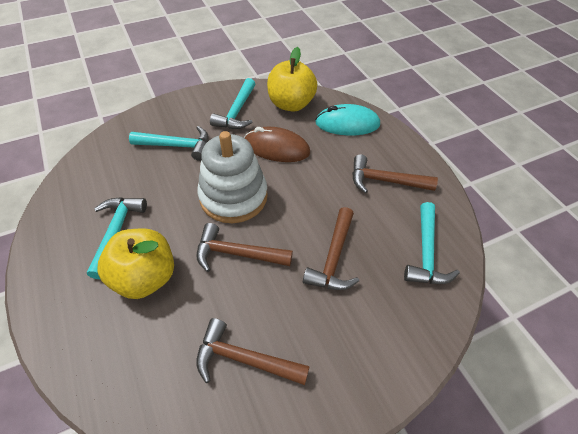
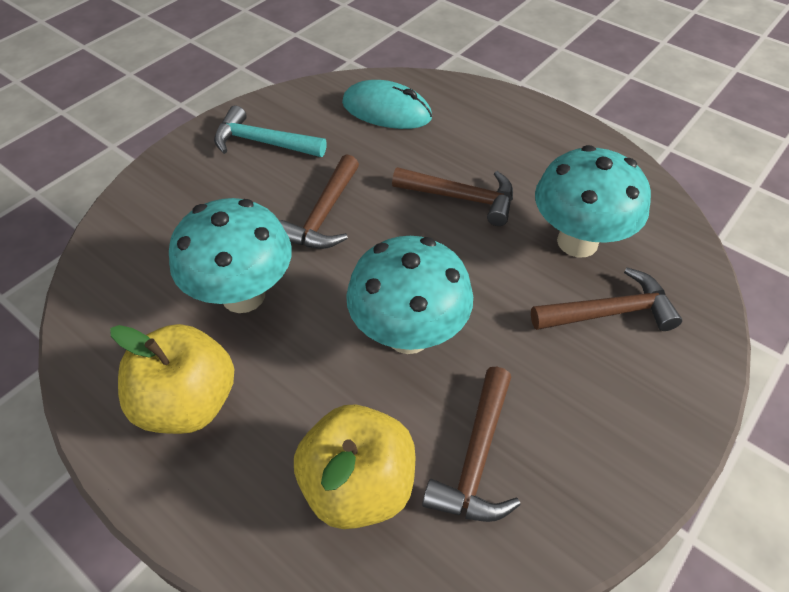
brown mouse: [244,126,310,162] = 1 -> none = 0
turquoise hammer: [87,197,147,279] [129,126,209,161] [210,78,255,129] [404,202,460,284] = 4 -> [214,106,327,157] = 1
turquoise mushroom: none = 0 -> [169,198,292,313] [346,236,473,354] [535,145,651,257] = 3
white stacking toy: [197,131,268,223] = 1 -> none = 0

